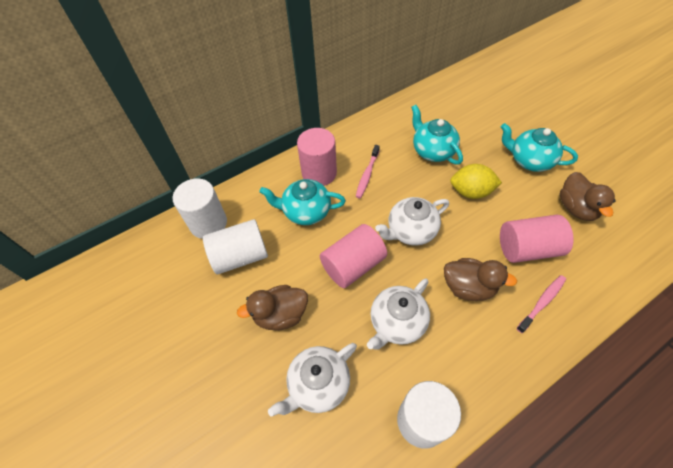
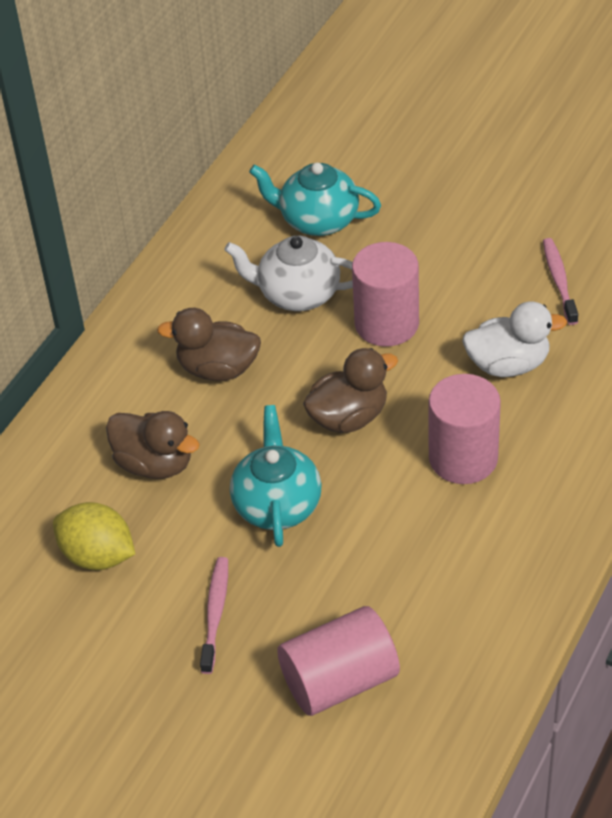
turquoise teapot: [259,179,346,225] [411,105,463,165] [501,123,578,172] = 3 -> [230,405,322,547] [249,163,381,236] = 2
white cylinder: [173,178,227,239] [203,219,268,274] [397,381,461,449] = 3 -> none = 0
white duck: none = 0 -> [462,302,567,377] = 1
white teapot: [268,343,357,417] [367,278,430,350] [375,197,449,246] = 3 -> [224,236,353,311] = 1

